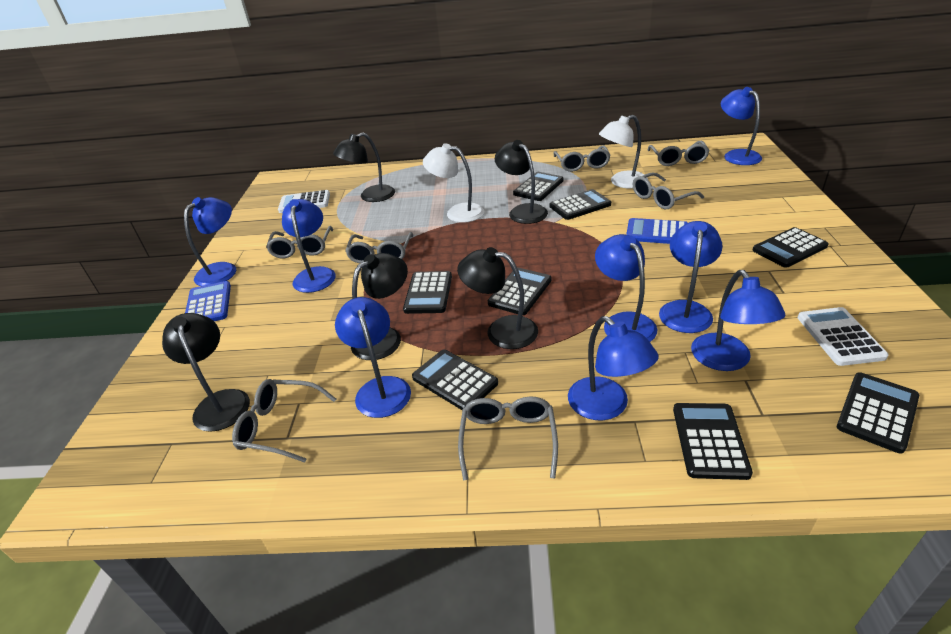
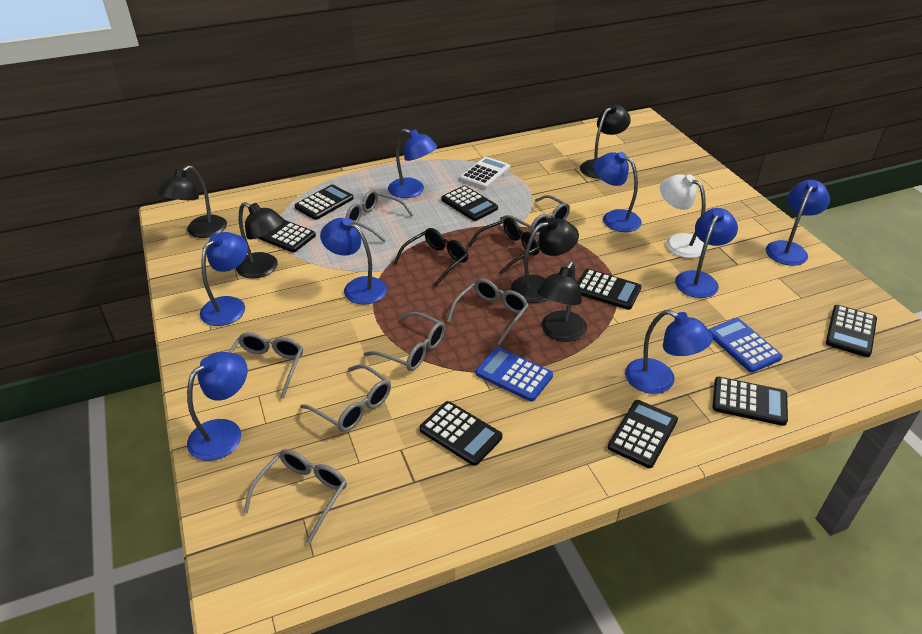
black glasses: none = 0 -> [394,228,468,288] [468,217,540,275] = 2
white calculator: [278,190,330,213] [798,307,889,366] = 2 -> [460,157,510,189] = 1
white lamp: [423,143,484,223] [599,115,648,189] = 2 -> [660,174,707,258] = 1

